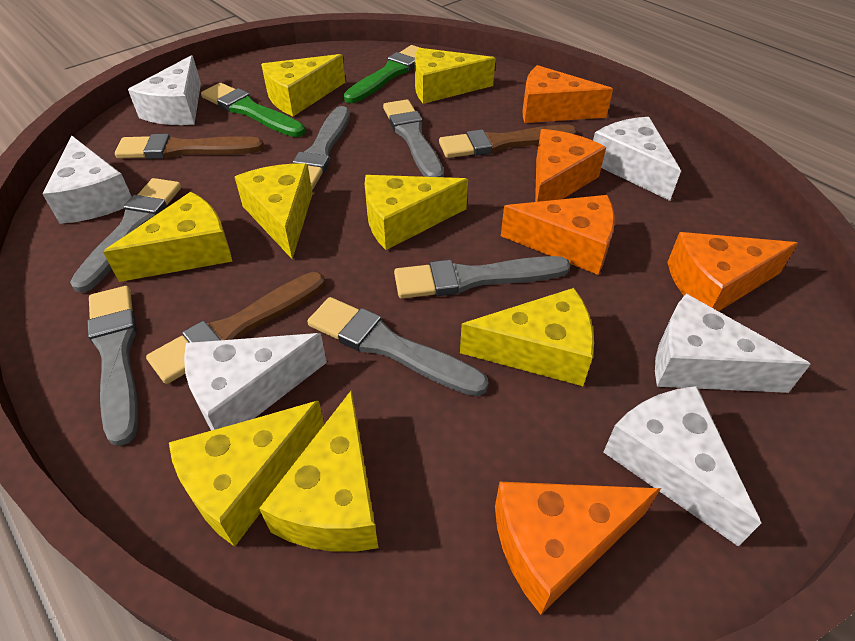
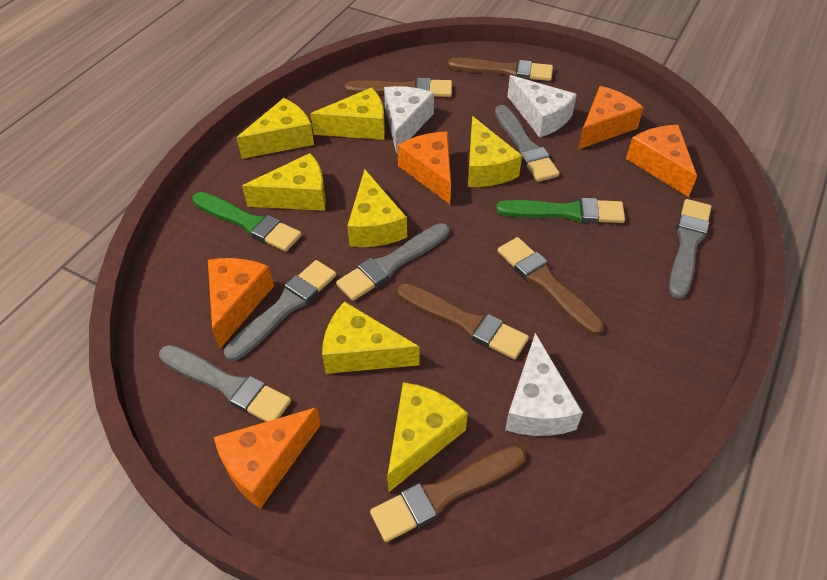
brown brush: [115,134,264,159] [146,272,325,384] [439,124,577,158] = 3 -> [345,78,452,97] [370,445,526,542] [397,283,529,360] [448,58,553,81] [497,237,604,335] = 5
grey brush: [70,178,181,293] [87,286,138,446] [293,106,350,190] [307,297,489,396] [383,99,444,177] [394,256,571,299] = 6 -> [159,345,291,422] [224,260,336,361] [336,223,449,301] [495,105,560,182] [669,199,712,299] = 5
white cheese: [42,135,132,224] [128,55,201,125] [184,333,327,431] [593,117,681,201] [604,386,761,546] [655,294,811,393] = 6 -> [384,86,434,153] [505,333,583,436] [507,75,577,138] = 3
yellow cheese: [103,192,233,282] [169,401,324,547] [235,164,313,259] [259,390,378,552] [261,54,346,116] [365,175,468,250] [415,48,496,104] [460,288,594,386] = 8 -> [237,98,314,159] [242,153,326,211] [311,87,385,140] [322,301,419,374] [347,169,407,247] [387,382,468,492] [468,116,522,187] = 7

